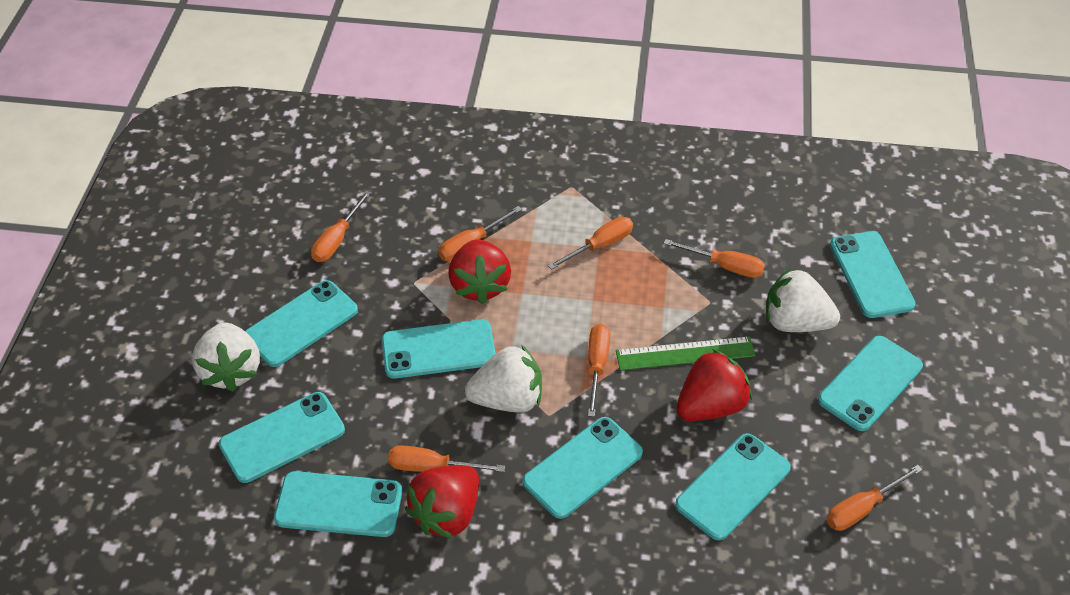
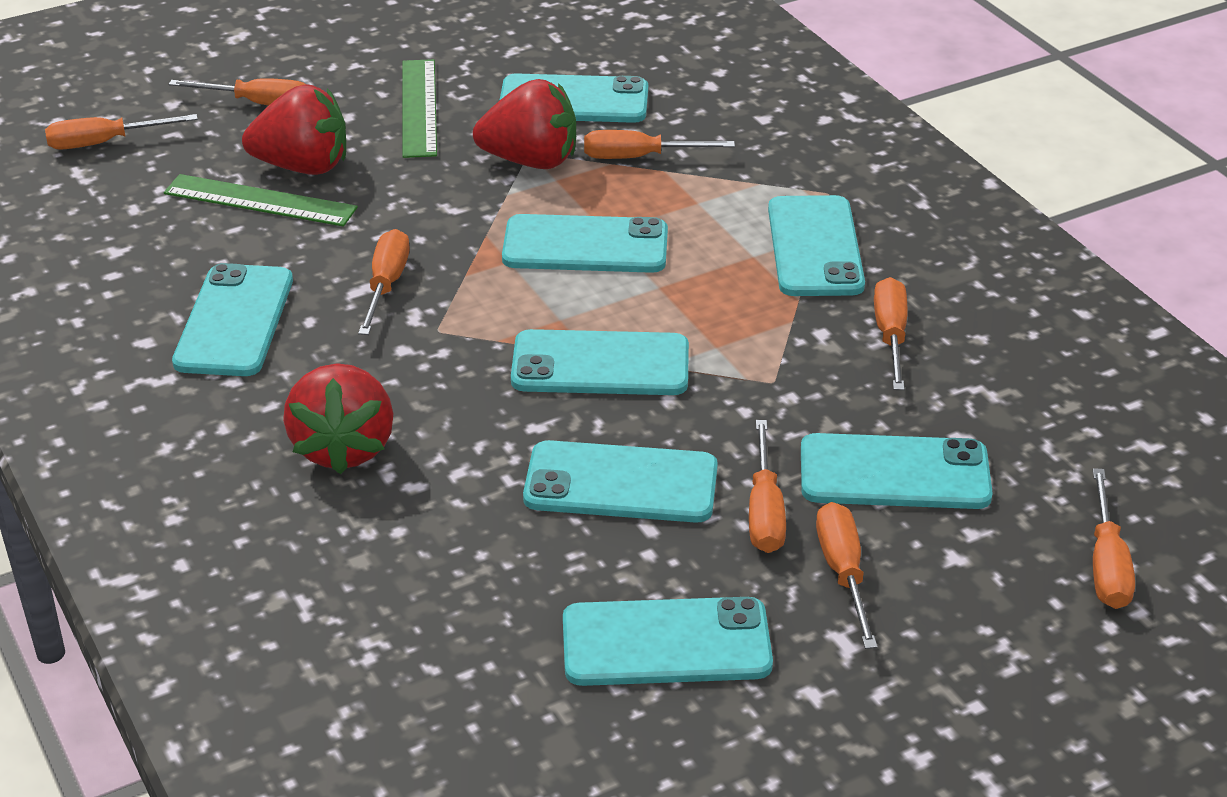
green ruler: [616,336,756,370] = 1 -> [164,174,358,227] [402,59,437,158] = 2
orange screwdriver: [311,191,371,262] [388,445,505,472] [438,206,522,262] [548,217,633,270] [588,324,610,417] [663,239,765,278] [826,465,923,531] = 7 -> [45,114,198,150] [169,78,305,106] [358,229,410,335] [584,130,735,159] [749,420,786,553] [816,502,878,649] [874,277,908,390] [1093,468,1135,609] = 8
white strawberry: [192,323,260,392] [465,345,542,413] [766,268,840,332] = 3 -> none = 0

